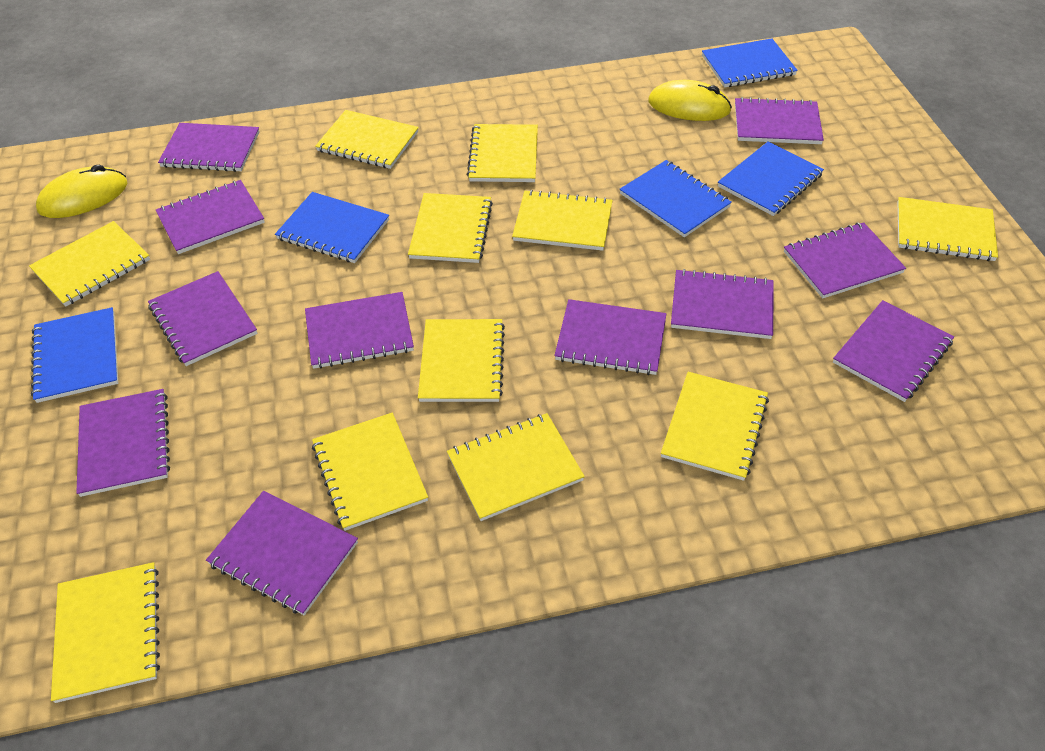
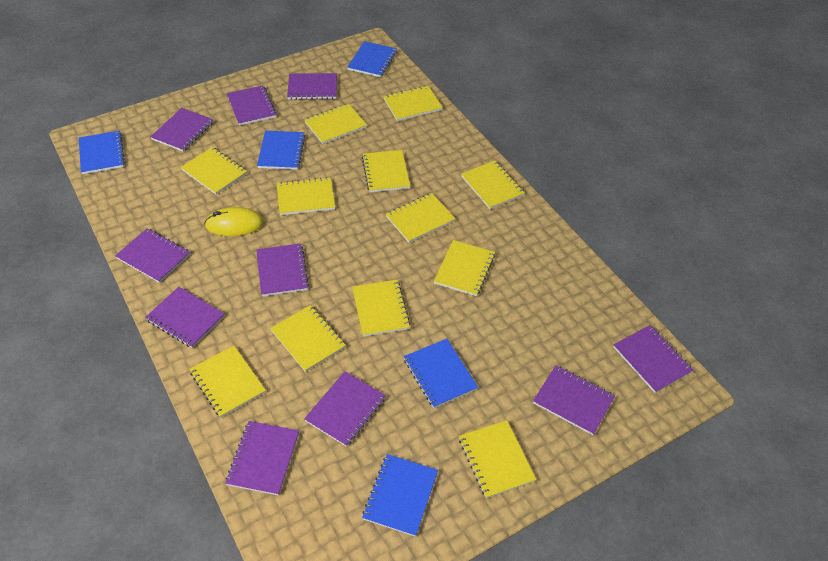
purple notebook: [76,389,170,497] [148,271,257,366] [156,180,265,254] [158,123,259,172] [206,491,358,615] [305,292,414,369] [554,299,666,375] [671,269,774,339] [735,97,824,144] [784,222,906,299] [833,300,954,402] = 11 -> [115,228,190,283] [145,287,225,348] [151,108,213,151] [225,421,299,496] [227,85,277,126] [256,243,309,296] [287,73,337,100] [304,371,386,447] [533,365,615,435] [613,325,693,393] = 10
yellow mouse: [36,165,127,218] [648,80,732,121] = 2 -> [205,207,264,236] = 1
yellow notebook: [29,221,150,307] [51,562,160,703] [312,413,428,531] [315,110,419,169] [408,193,493,263] [418,319,505,402] [447,413,585,521] [467,124,538,182] [512,190,613,251] [661,372,769,481] [898,197,998,261] = 11 -> [181,147,247,195] [189,346,266,418] [270,305,346,372] [277,177,335,215] [305,104,367,144] [352,280,411,337] [362,150,410,192] [383,85,443,121] [386,193,456,243] [434,240,495,296] [459,420,537,498] [461,161,525,209] = 12

